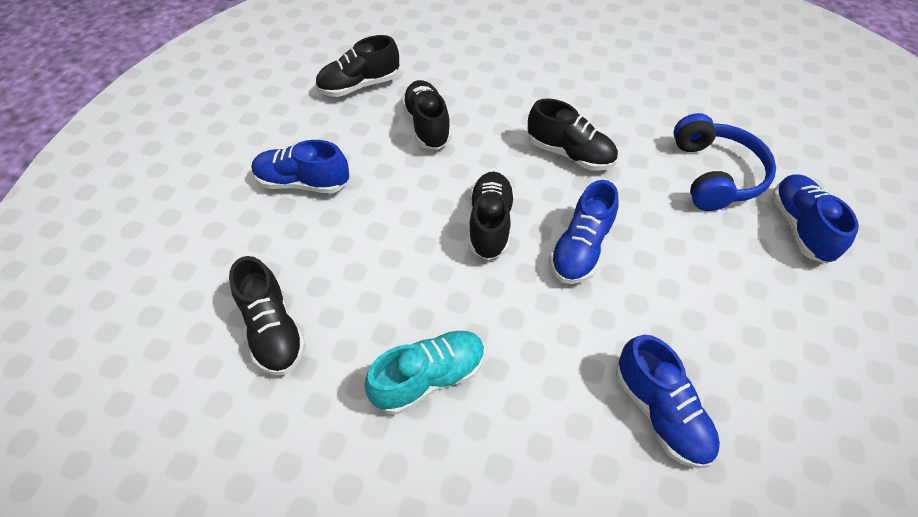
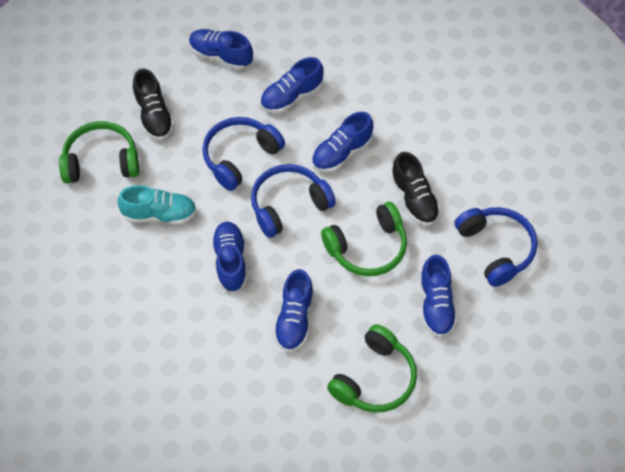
black shoe: [229,256,306,375] [315,35,399,97] [402,80,451,150] [469,172,515,260] [528,99,618,171] = 5 -> [133,69,174,140] [391,152,441,226] = 2
blue headphones: [673,113,776,211] = 1 -> [202,117,285,191] [251,164,336,238] [455,207,538,287] = 3
blue shoe: [252,140,349,194] [549,180,618,284] [616,334,720,468] [772,174,859,264] = 4 -> [189,29,253,70] [211,222,247,292] [260,57,324,113] [273,269,314,352] [312,112,373,173] [420,255,457,338] = 6
green headphones: none = 0 -> [59,121,139,184] [321,202,407,276] [327,324,417,412] = 3

